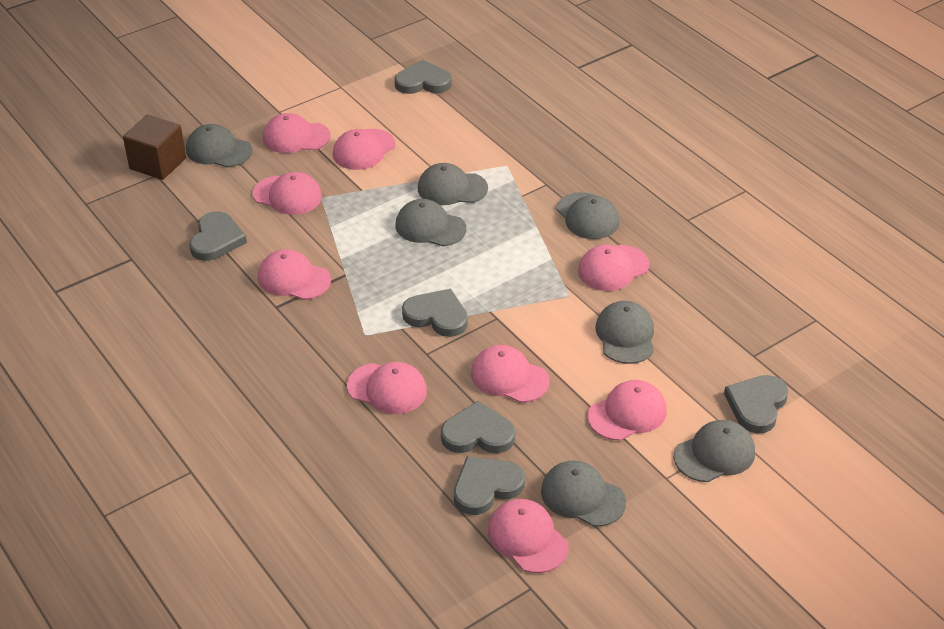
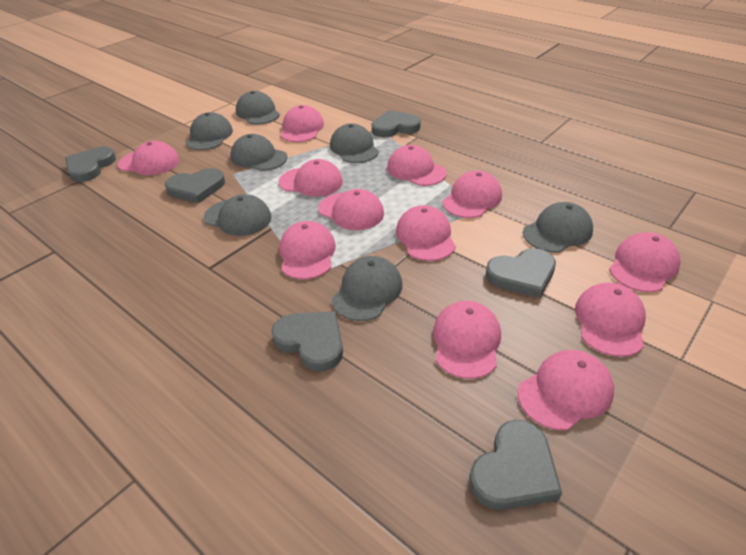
brown cube: [123,115,186,180] = 1 -> none = 0
pink cap: [253,172,322,215] [258,249,331,300] [263,113,331,153] [333,129,395,170] [347,362,427,414] [471,345,550,403] [488,499,569,573] [578,245,649,291] [588,380,666,441] = 9 -> [118,141,179,175] [279,159,343,197] [279,221,336,279] [281,105,324,142] [318,189,384,230] [387,145,447,186] [396,205,456,261] [433,301,501,379] [443,170,502,218] [518,350,614,430] [575,282,646,357] [609,232,681,292] = 12

